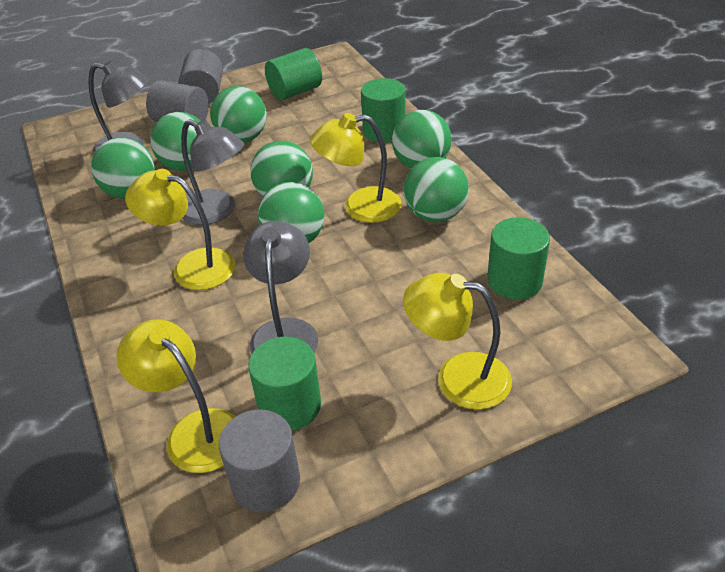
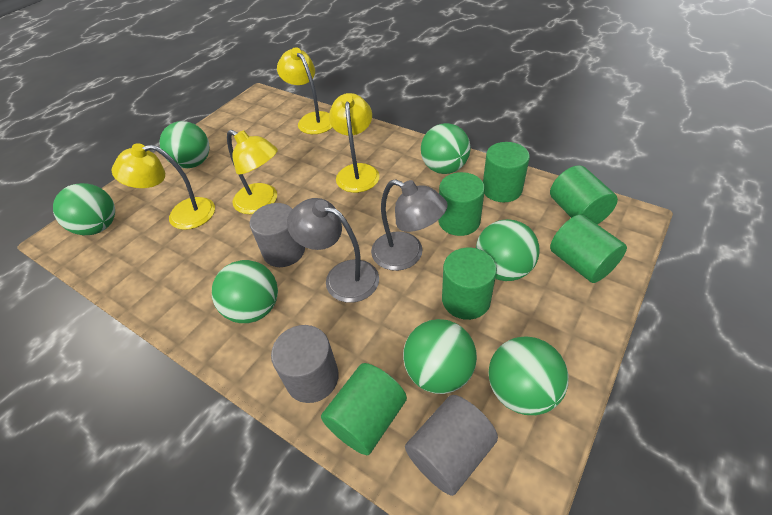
green cylinder: [248,337,321,431] [265,48,322,100] [361,78,406,142] [487,217,550,300] = 4 -> [321,363,407,455] [439,172,485,236] [442,248,497,320] [483,142,530,202] [550,165,618,224] [550,214,627,283] = 6
grey lamp: [88,61,149,154] [181,119,244,225] [243,221,318,354] = 3 -> [287,198,379,303] [371,179,448,271] = 2

